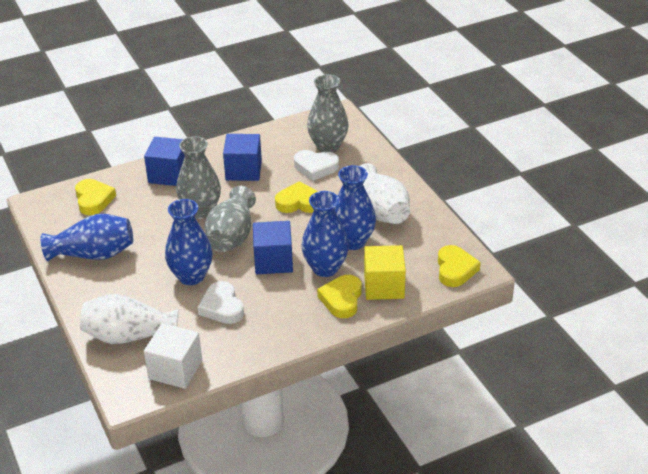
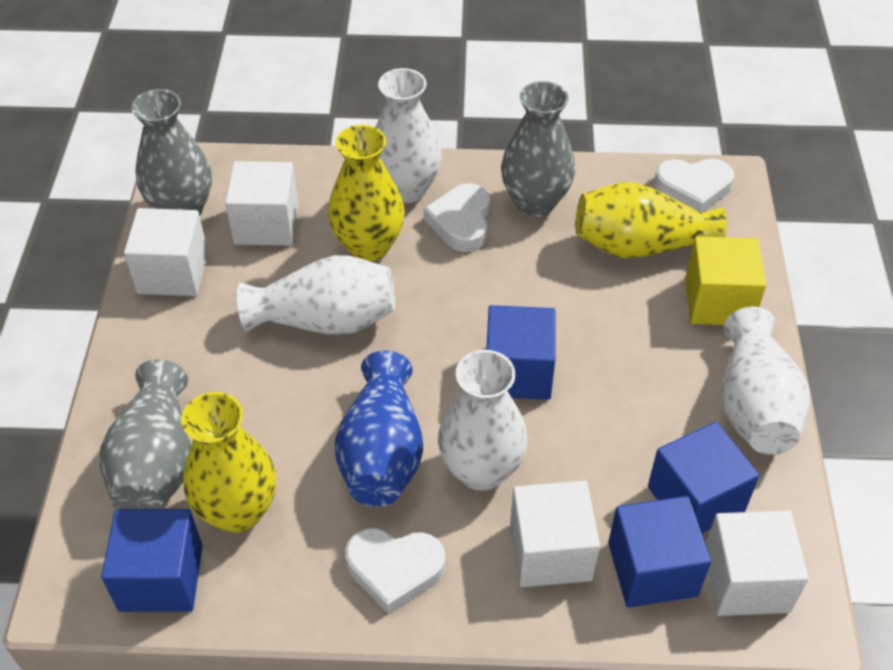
blue cube: [144,137,185,186] [223,134,262,181] [253,221,293,274] = 3 -> [101,509,203,612] [486,305,556,400] [608,496,711,607] [648,422,759,533] = 4
blue vase: [41,214,133,261] [165,199,213,285] [301,191,349,277] [335,165,376,250] = 4 -> [335,350,423,507] = 1
white cube: [144,323,202,389] = 1 -> [124,208,208,296] [225,161,299,246] [510,481,600,587] [705,510,809,616] = 4
white heart: [198,281,244,324] [294,150,339,181] = 2 -> [345,528,445,614] [424,183,490,252] [654,158,734,212] = 3
white vase: [80,294,179,344] [360,163,410,224] = 2 -> [237,255,395,335] [375,68,442,203] [438,350,527,491] [722,307,810,455] = 4
yellow heart: [75,179,116,215] [275,181,319,213] [317,275,362,318] [438,245,481,287] = 4 -> none = 0
yellow vase: none = 0 -> [181,392,276,533] [328,125,405,261] [575,182,727,258] = 3

